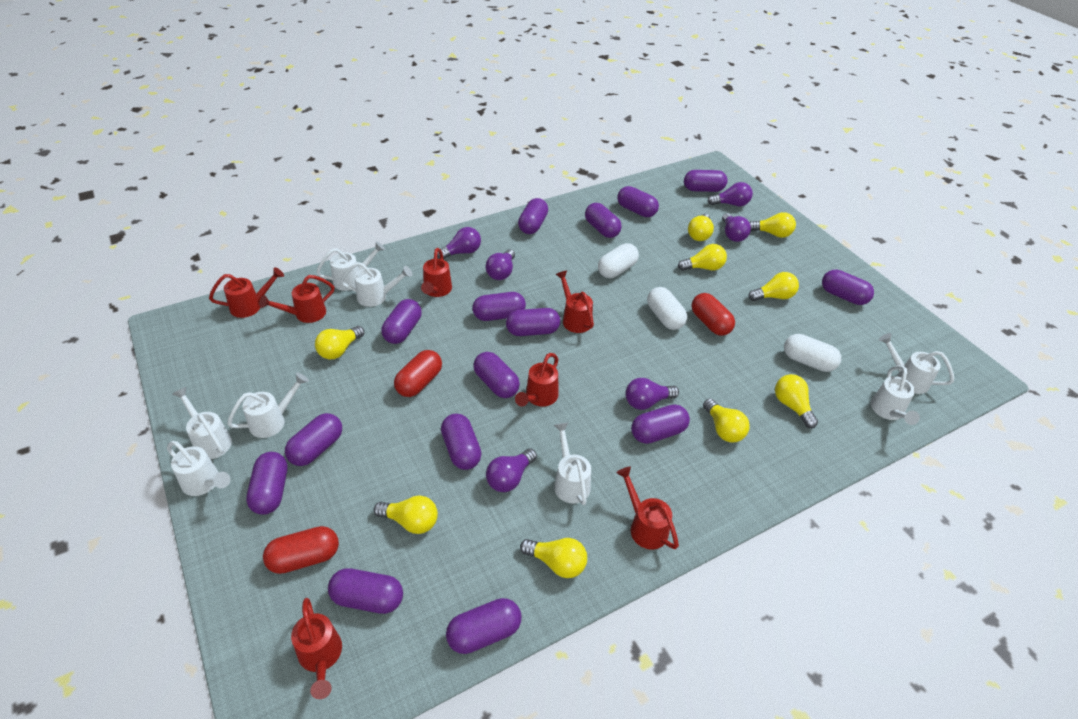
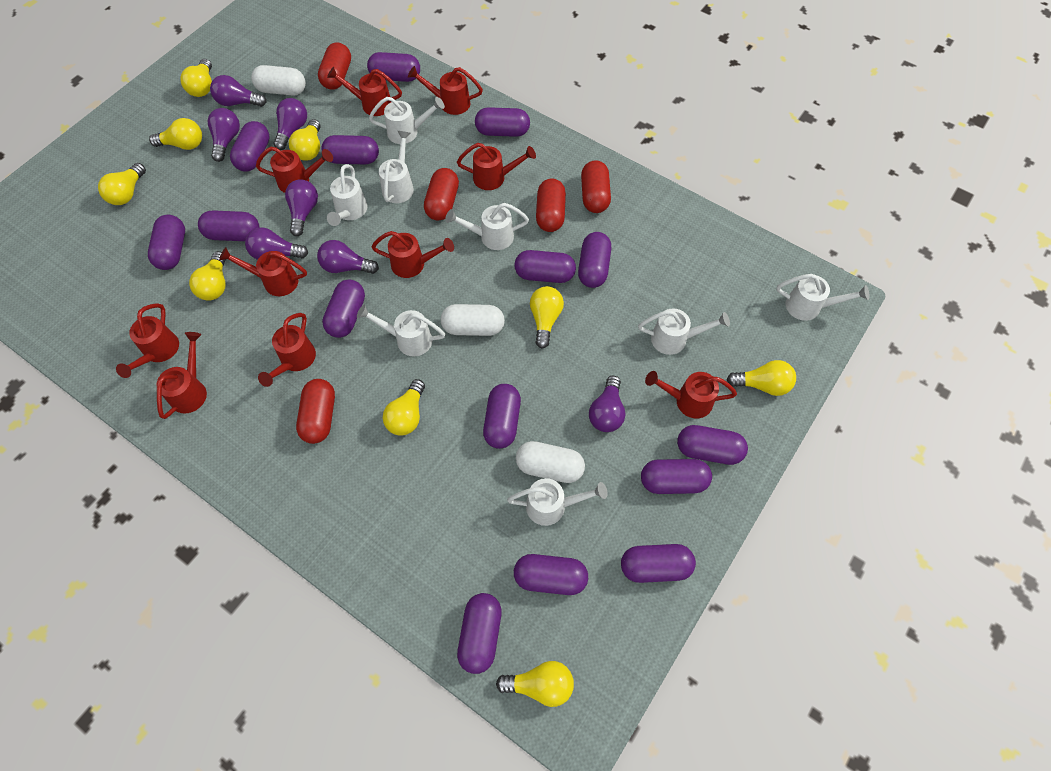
purple light bulb: [437,227,481,259] [486,249,515,280] [486,448,537,492] [625,378,679,410] [708,182,753,206] [722,213,751,242] = 6 -> [208,108,240,162] [210,75,266,107] [245,227,308,260] [273,98,307,150] [285,179,318,236] [317,240,379,274] [589,376,625,432] = 7
red capsule: [263,526,339,574] [394,350,442,397] [691,293,735,336] = 3 -> [296,379,335,444] [318,42,351,90] [424,168,459,221] [536,178,566,232] [581,160,611,213] = 5
red watering can: [209,267,284,318] [259,275,334,323] [291,598,342,699] [421,248,452,297] [515,353,559,406] [556,270,594,333] [616,467,679,549] = 7 -> [116,303,179,378] [156,332,207,419] [219,247,307,296] [256,147,333,193] [258,313,316,387] [327,66,402,116] [372,231,454,278] [408,66,483,115] [457,143,536,190] [645,371,737,418] = 10

